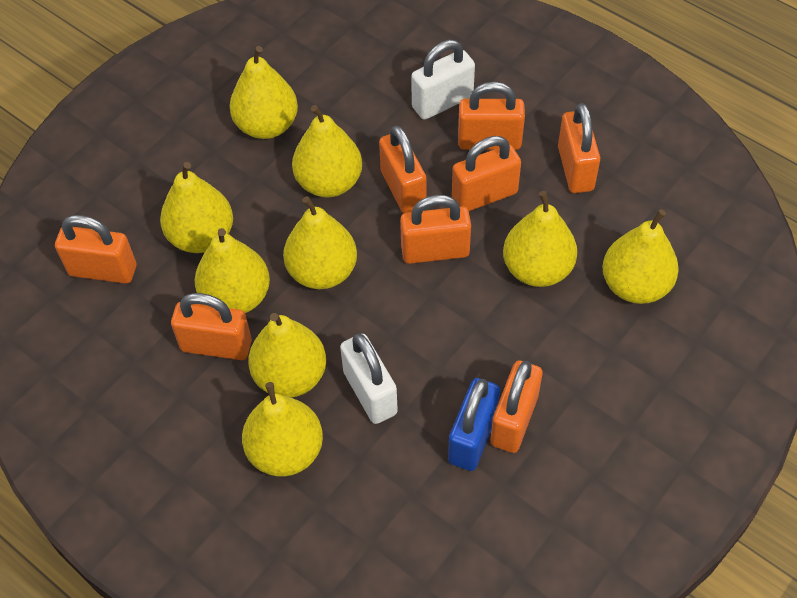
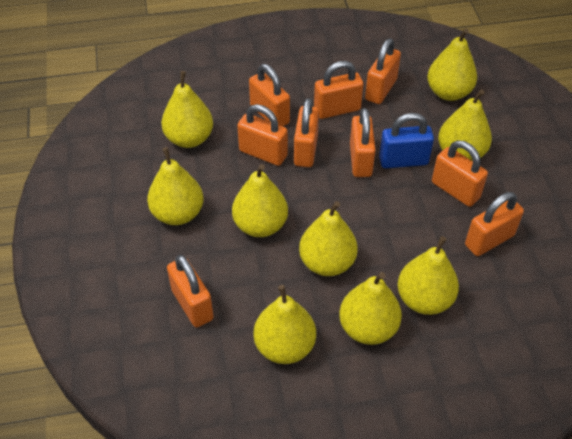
orange padlock: [55,215,136,284] [171,293,252,360] [379,126,426,214] [400,195,471,264] [452,136,521,211] [458,82,525,150] [490,360,542,453] [558,103,600,193] = 8 -> [167,255,214,328] [237,104,288,166] [249,64,290,126] [294,98,319,167] [314,61,363,119] [350,108,376,177] [365,38,401,104] [432,140,488,207] [465,192,524,256] = 9
white padlock: [340,334,398,424] [411,40,475,120] = 2 -> none = 0

